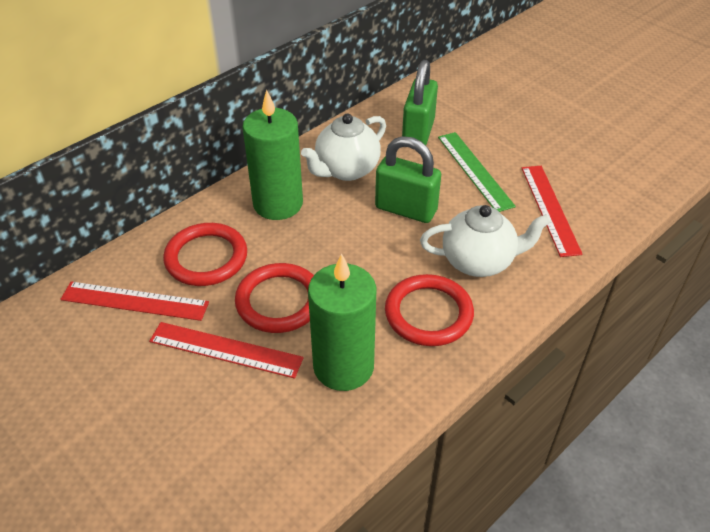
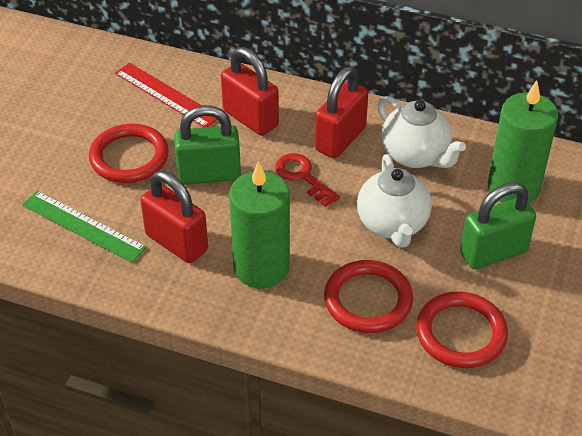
red key: none = 0 -> [275,153,340,207] = 1
red padlock: none = 0 -> [140,171,208,263] [221,47,279,136] [315,67,368,158] = 3
red ruler: [60,281,209,321] [149,322,304,378] [521,166,583,257] = 3 -> [115,63,217,127] = 1

